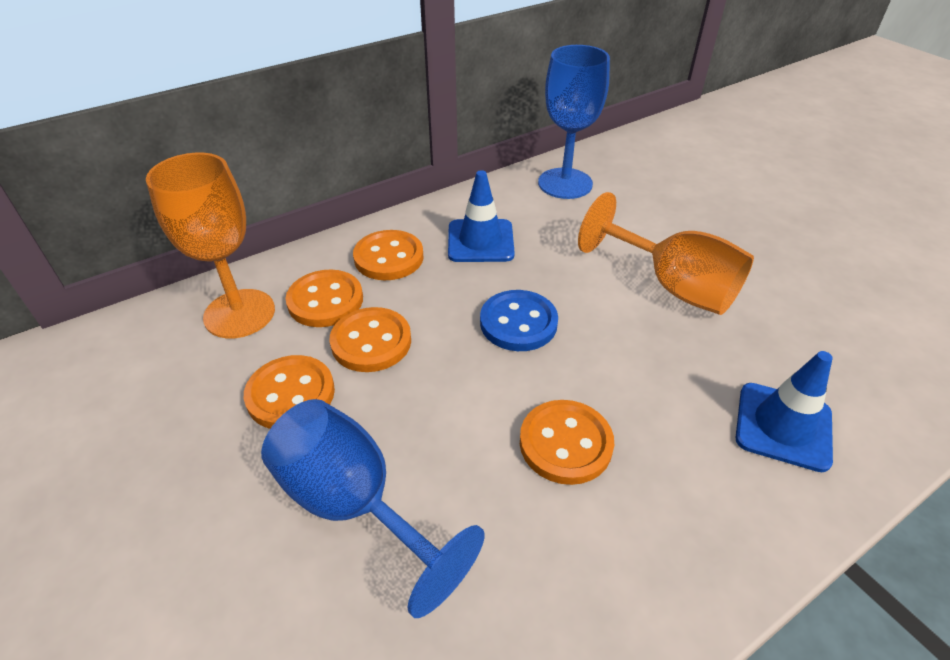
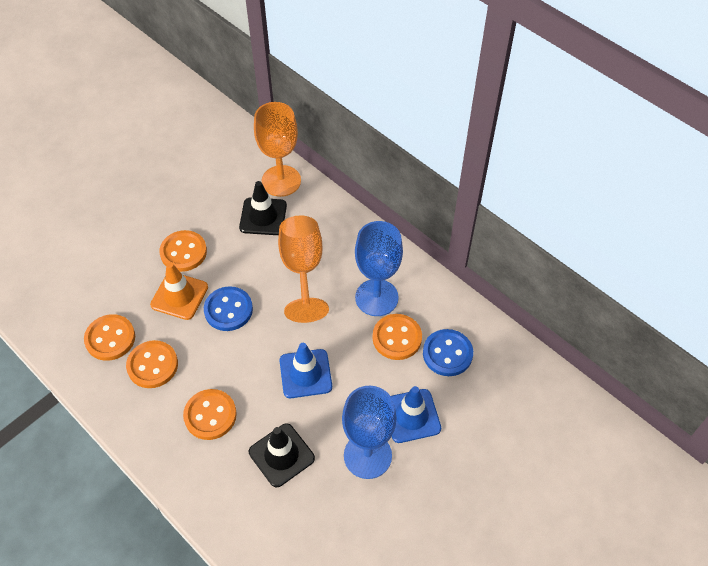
black traffic cone: none = 0 -> [239,181,287,235] [249,423,315,487] = 2
blue button: [480,290,558,351] = 1 -> [204,286,253,331] [423,329,473,376] = 2
orange traffic cone: none = 0 -> [150,262,208,320] = 1

